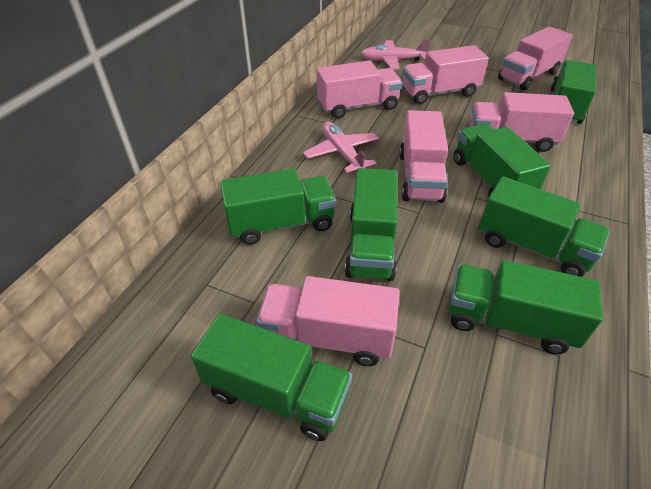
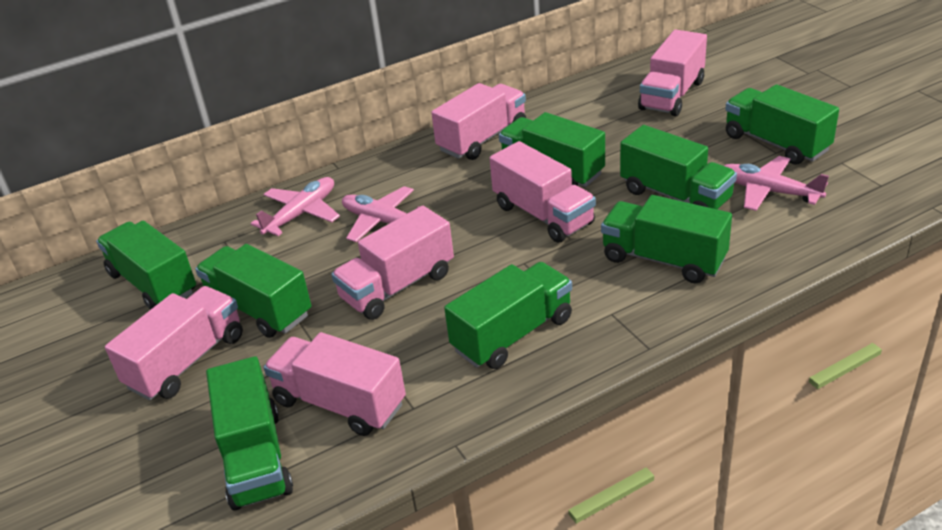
green truck: [191,314,352,441] [220,169,336,245] [345,168,397,281] [449,260,603,354] [454,124,551,196] [479,177,610,277] [551,60,597,124] = 7 -> [96,221,196,310] [195,244,311,338] [206,356,293,511] [444,262,572,369] [499,112,605,187] [601,195,732,283] [620,125,737,209] [725,84,839,165] = 8
pink plane: [303,122,379,173] [361,39,430,70] = 2 -> [251,177,340,236] [342,186,420,242] [724,156,829,211] = 3

